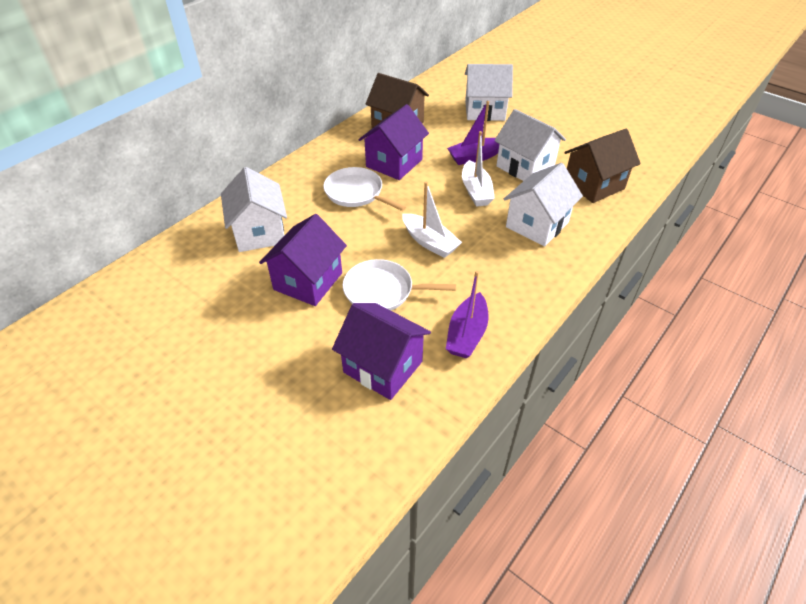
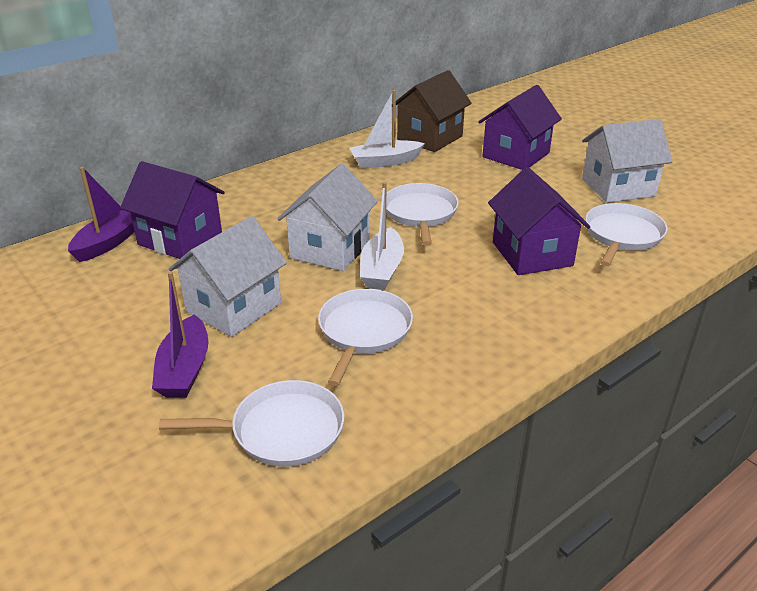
brown house: [366,73,429,128] [564,129,641,203] = 2 -> [392,70,472,152] = 1
white house: [221,167,287,252] [465,64,513,121] [494,109,566,181] [504,163,583,247] = 4 -> [169,216,287,337] [277,164,378,271] [582,119,672,203] = 3
white pan: [324,167,406,211] [343,259,456,311] = 2 -> [159,380,344,467] [318,289,413,386] [386,183,459,246] [585,203,668,266] = 4

